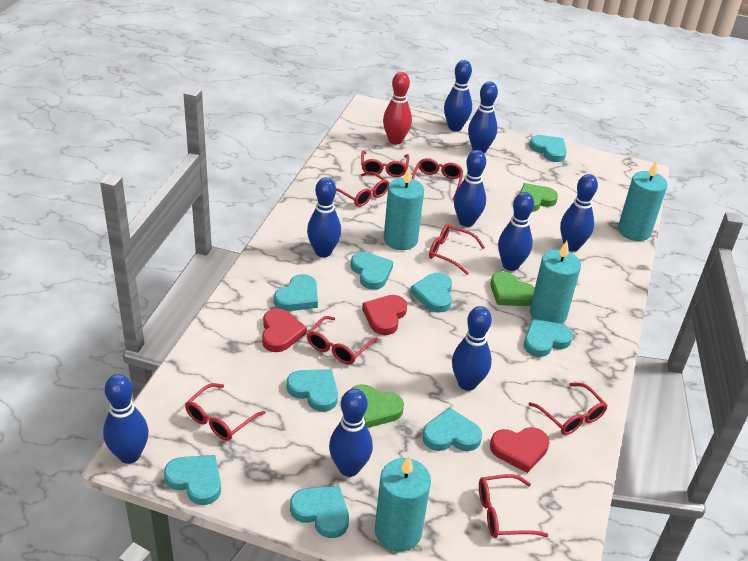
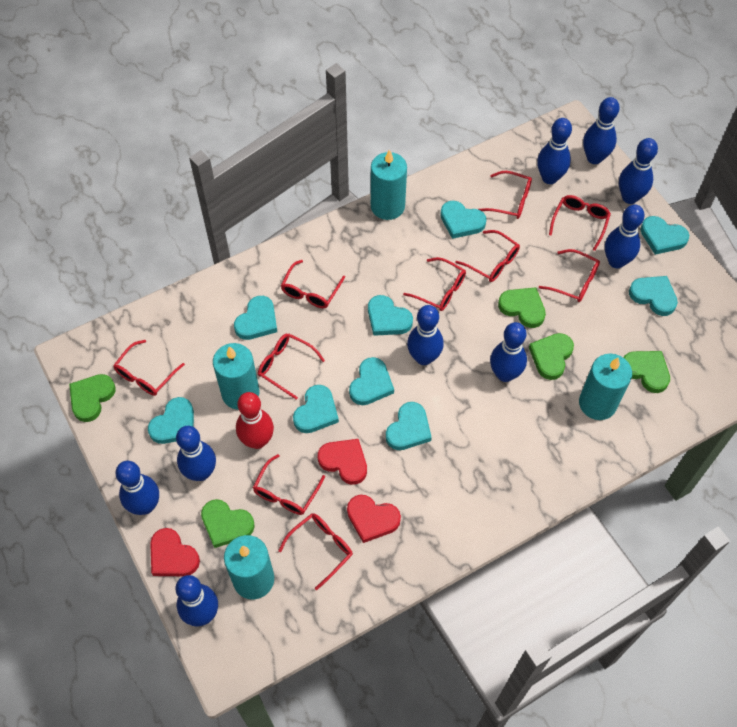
green heart: [351,384,404,428] [491,271,535,306] [520,183,558,212] = 3 -> [69,374,116,422] [201,499,255,548] [498,287,546,328] [529,333,574,380] [624,351,670,393] = 5
red glasses: [185,383,265,441] [307,316,378,364] [336,171,389,207] [361,151,409,177] [412,158,463,200] [429,224,485,275] [479,474,548,538] [528,383,608,435] = 8 -> [113,340,185,396] [253,454,325,515] [258,333,325,400] [278,513,353,590] [281,260,345,308] [403,257,466,311] [456,230,520,282] [478,171,532,219] [539,249,600,302] [549,195,611,251] = 10

